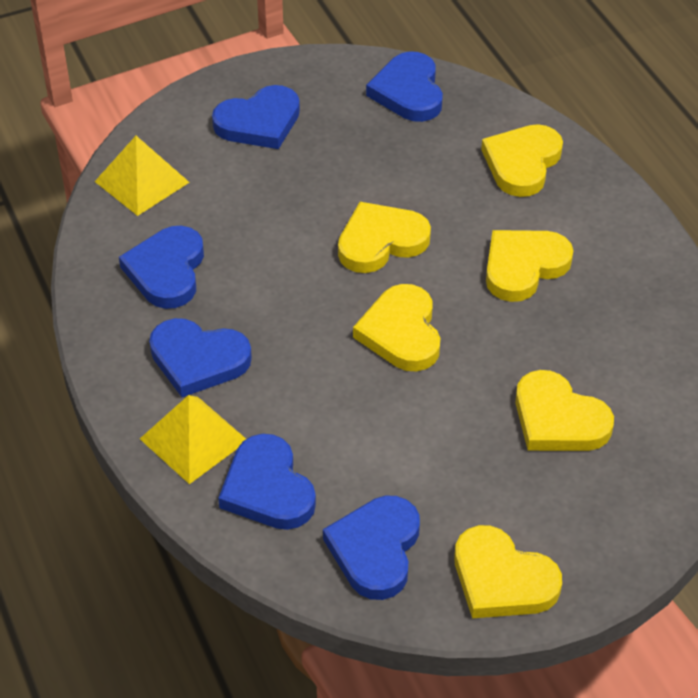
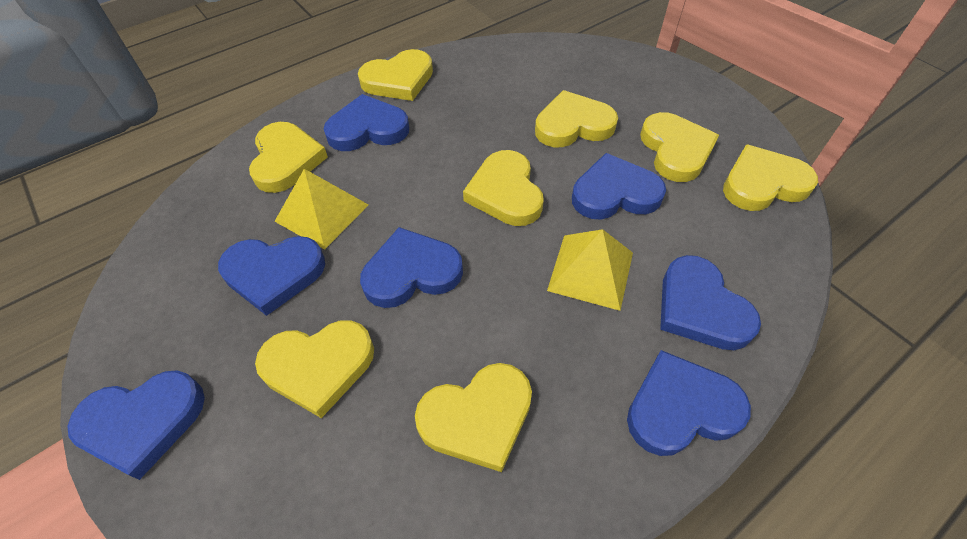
blue heart: [119,226,204,309] [149,318,252,397] [212,85,300,149] [218,434,316,530] [323,496,420,600] [366,51,443,122] = 6 -> [67,370,205,480] [218,236,325,316] [324,94,409,151] [360,227,463,308] [572,153,666,219] [627,350,751,456] [660,255,761,350] = 7
yellow heart: [338,202,431,273] [353,284,440,372] [455,525,562,618] [481,124,563,197] [486,230,573,302] [515,370,614,451] = 6 -> [249,122,328,193] [255,320,374,418] [358,49,433,101] [415,363,532,472] [463,150,544,226] [535,90,618,147] [640,112,719,182] [723,144,818,211] = 8

